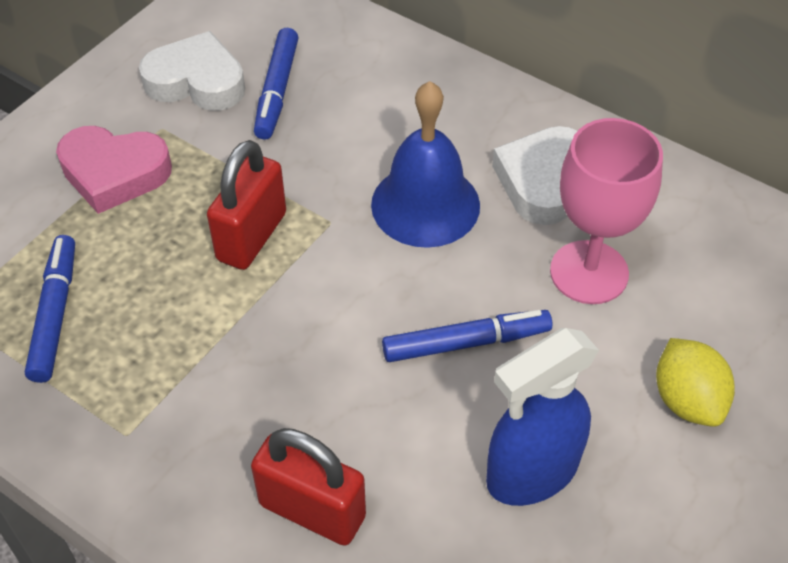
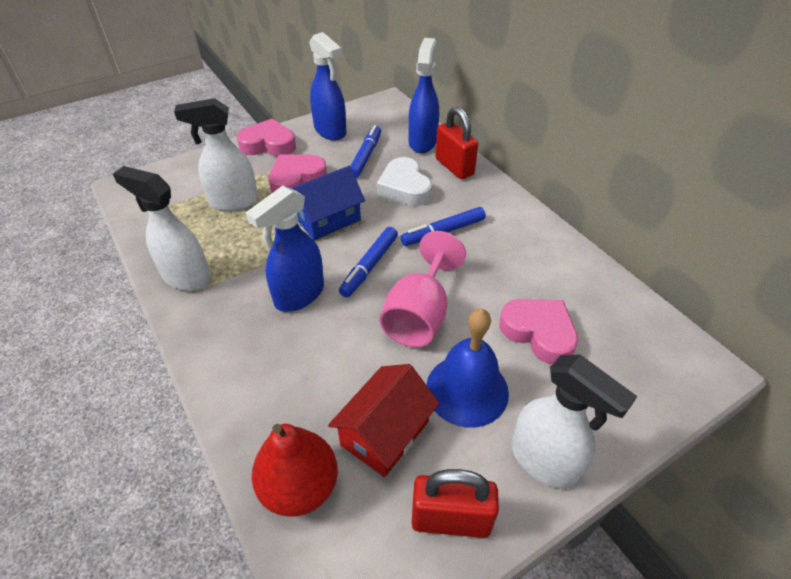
blue house: none = 0 -> [292,166,365,240] = 1
blue spray bottle: [486,328,599,506] = 1 -> [245,186,324,312] [309,32,346,141] [408,38,439,153] = 3
pink heart: [56,126,172,214] = 1 -> [237,119,296,157] [268,154,327,193] [499,299,578,364] = 3
red house: none = 0 -> [328,364,439,477] = 1
red pear: none = 0 -> [252,424,338,517] = 1
white heart: [139,31,245,111] [492,126,577,225] = 2 -> [377,157,432,206] = 1
white spray bottle: none = 0 -> [113,166,211,291] [174,98,259,211] [511,355,637,489] = 3
yellow lemon: [656,338,735,427] = 1 -> none = 0

